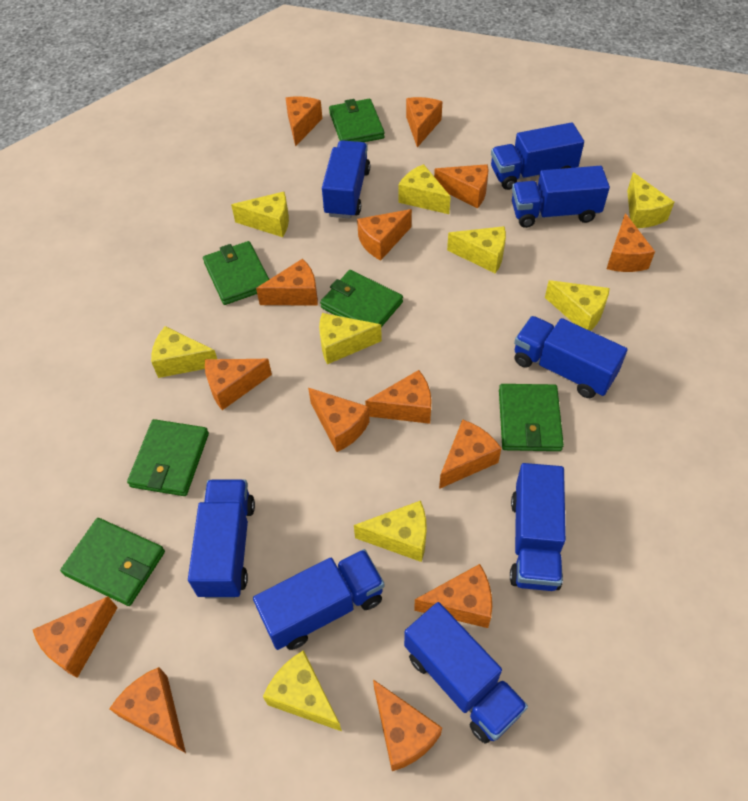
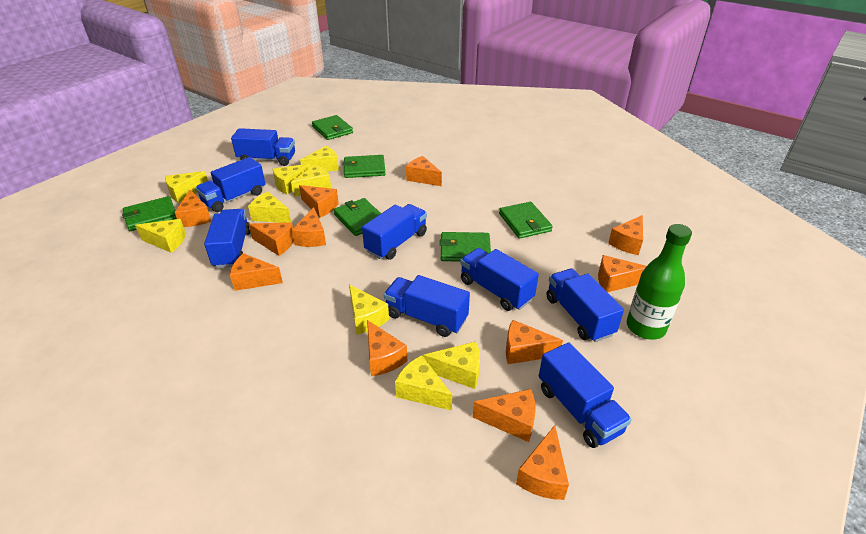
green bottle: none = 0 -> [627,224,692,340] = 1
orange cheese: [33,596,118,678] [109,667,186,753] [205,359,272,410] [256,258,318,305] [286,96,322,147] [308,388,370,452] [357,209,412,261] [365,370,432,424] [373,679,442,771] [406,97,442,147] [414,564,492,628] [434,164,488,209] [439,419,501,489] [607,213,655,272] = 14 -> [175,190,211,227] [230,253,283,291] [249,222,294,256] [292,207,326,247] [299,185,339,218] [367,320,407,376] [406,156,442,186] [473,389,536,442] [506,320,563,364] [516,425,569,500] [598,255,647,292] [608,215,643,255] = 12

